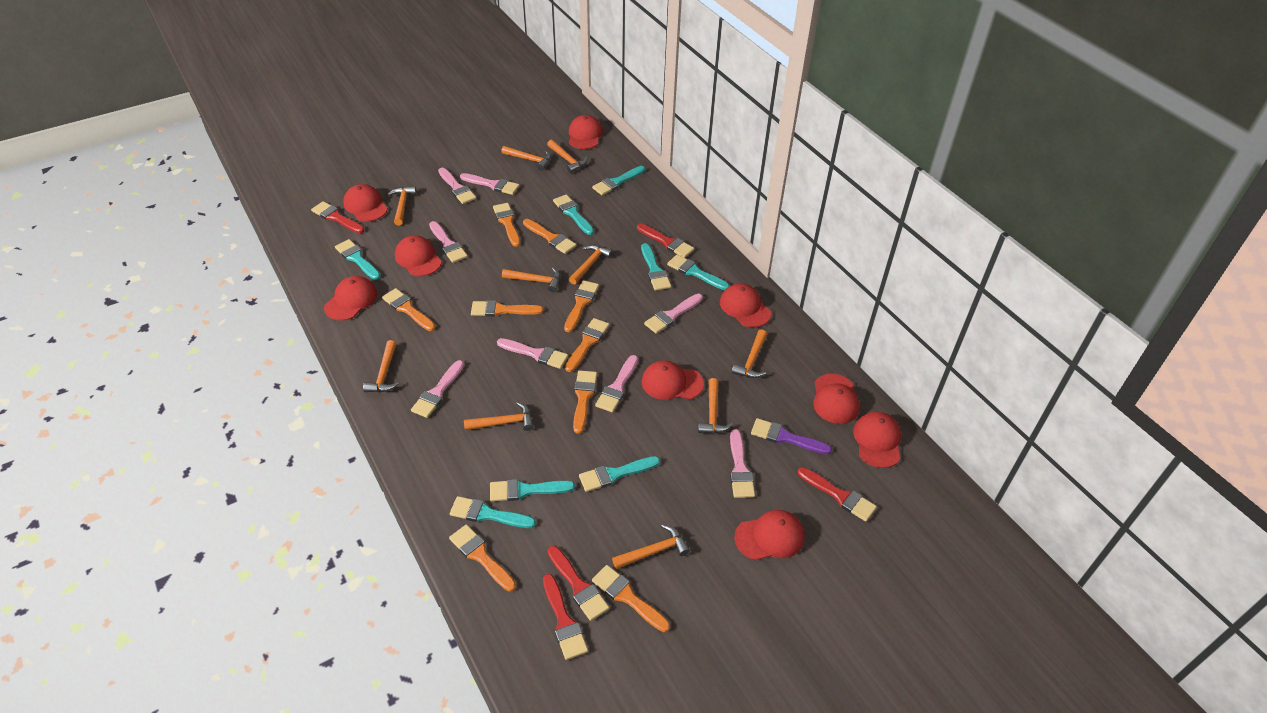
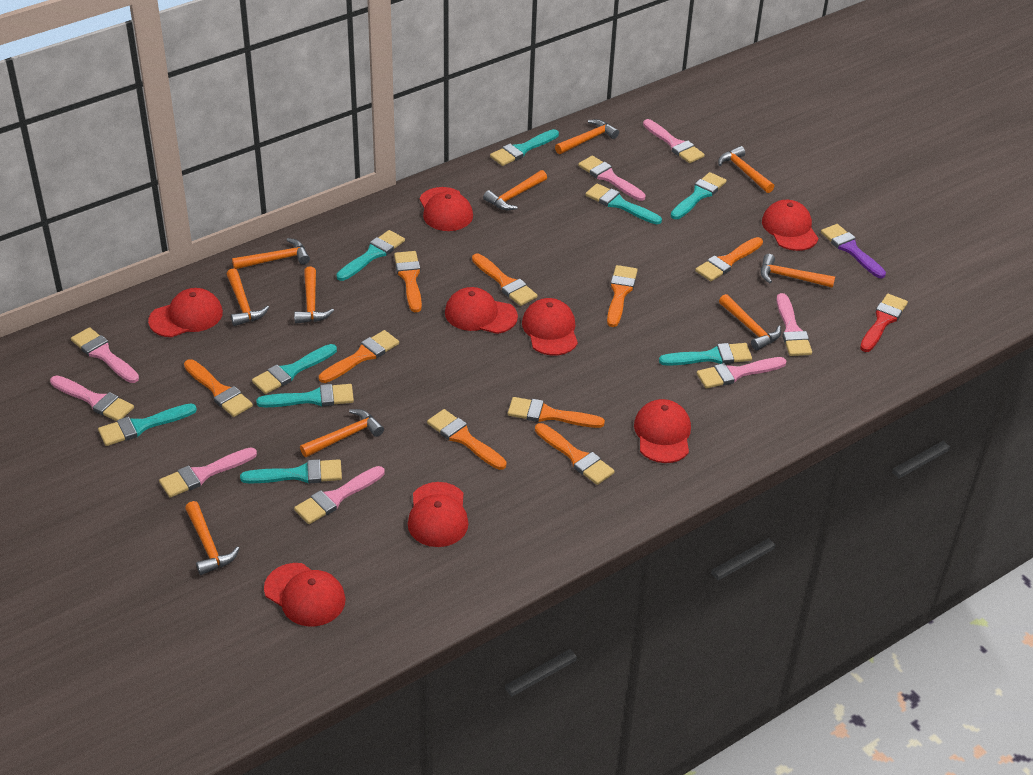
red brush: [311,201,364,233] [543,574,588,660] [548,546,609,621] [637,224,694,258] [798,467,877,521] = 5 -> [860,294,908,352] = 1
red cap: [324,276,377,321] [343,184,388,222] [395,235,442,276] [569,115,603,149] [642,360,704,400] [720,283,771,328] [734,510,805,560] [813,374,860,424] [853,412,901,468] = 9 -> [148,288,223,337] [264,563,346,627] [408,482,469,547] [420,187,473,231] [445,287,518,334] [522,298,578,356] [634,399,691,463] [762,200,818,251] = 8
turquoise brush: [335,239,381,280] [450,496,536,528] [490,479,575,501] [553,195,594,235] [579,456,660,492] [592,166,645,195] [641,243,671,291] [667,254,729,290] = 8 -> [98,403,197,446] [240,459,342,483] [252,344,337,394] [256,384,354,407] [336,230,405,281] [490,129,559,166] [585,183,662,224] [659,343,752,366] [671,172,727,219] = 9

